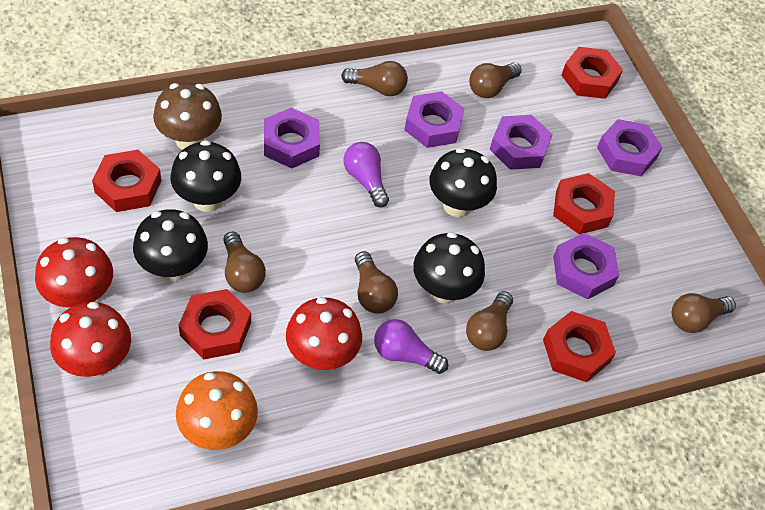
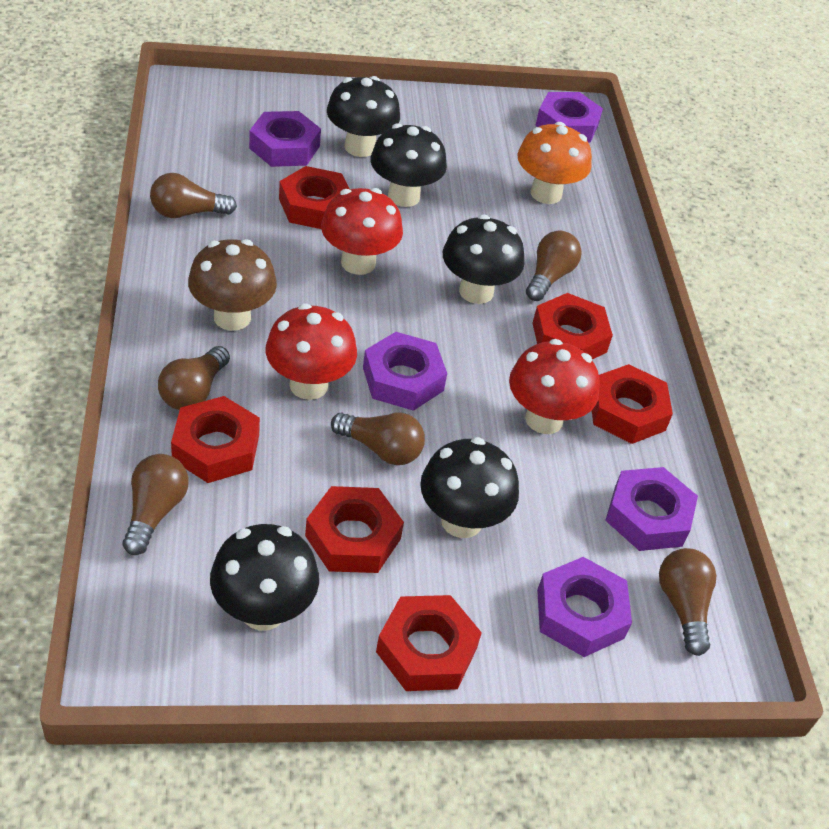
black mushroom: [133,209,208,281] [170,140,241,212] [413,232,485,303] [429,148,497,217] = 4 -> [210,524,319,631] [327,76,400,157] [370,123,447,207] [420,437,519,538] [443,215,524,304] = 5
purple light bulb: [343,142,389,208] [374,319,448,374] = 2 -> none = 0
red nut: [92,150,161,212] [179,289,251,360] [543,311,616,382] [553,173,615,234] [561,47,623,99] = 5 -> [171,396,260,483] [279,166,349,229] [305,486,404,573] [376,595,482,691] [532,293,613,359] [592,364,673,444] = 6

